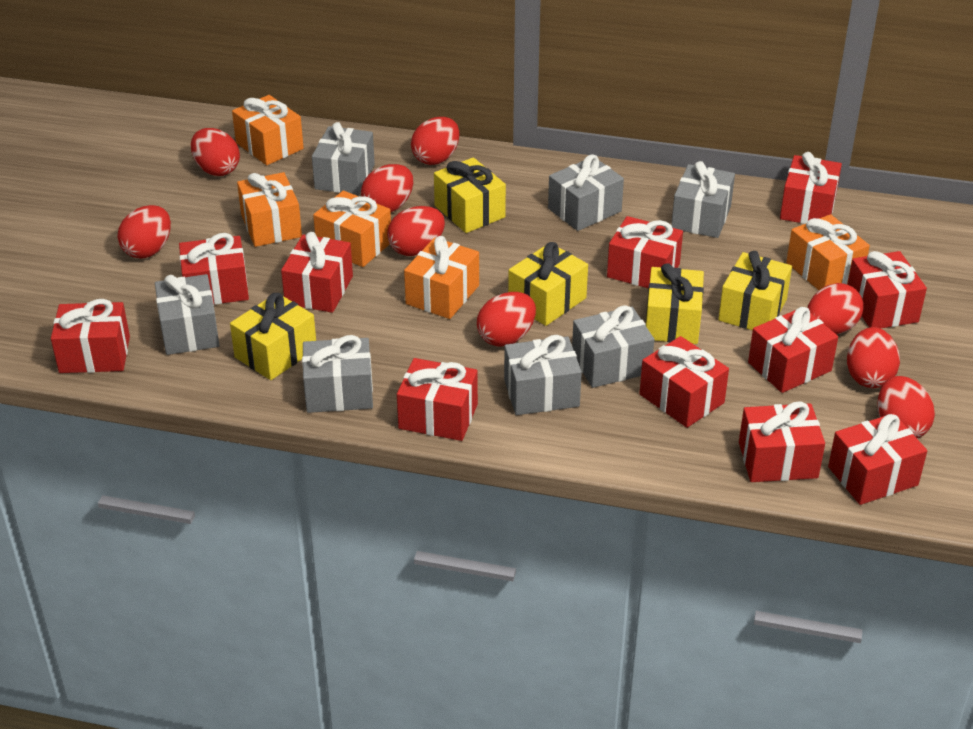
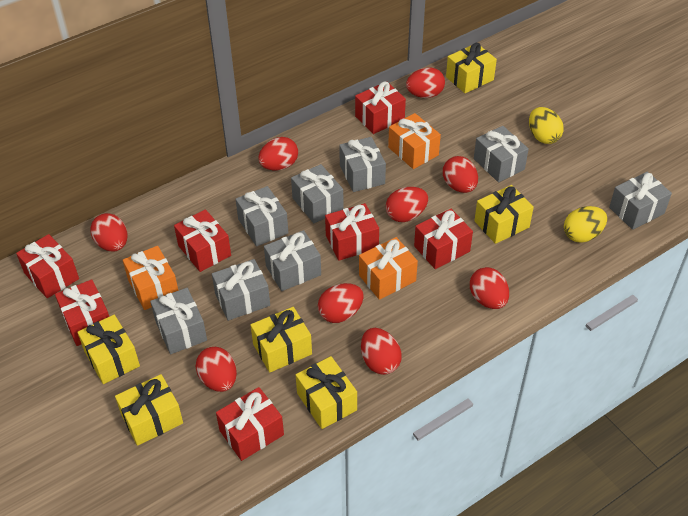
grey gift: [155,274,220,355] [302,335,373,413] [312,122,375,195] [504,335,582,415] [548,154,624,231] [572,305,654,388] [671,161,735,238] = 7 -> [150,288,207,354] [212,259,270,321] [236,186,288,246] [264,230,321,291] [291,164,344,223] [339,137,386,192] [474,126,529,182] [609,172,672,230] = 8
orange gift: [232,95,304,165] [237,172,302,247] [313,191,391,267] [404,236,479,319] [786,214,870,290] = 5 -> [123,246,179,310] [359,237,418,300] [388,113,441,169] = 3
red gift: [51,299,130,373] [179,233,249,305] [281,232,353,313] [397,358,478,441] [607,216,683,288] [639,336,729,428] [739,401,825,482] [748,307,838,393] [780,152,842,224] [828,413,927,505] [847,251,927,329] = 11 -> [16,234,79,298] [55,279,109,346] [174,209,231,272] [216,387,284,461] [325,203,379,261] [355,81,406,134] [414,209,473,269] = 7
yellow egg: none = 0 -> [529,107,564,144] [564,206,607,243] = 2
yellow gift: [230,293,316,380] [434,157,506,233] [508,242,588,326] [646,263,704,344] [718,251,792,330] = 5 -> [77,315,140,384] [115,374,183,446] [251,307,312,373] [296,356,357,429] [446,43,497,93] [474,185,534,244] = 6

